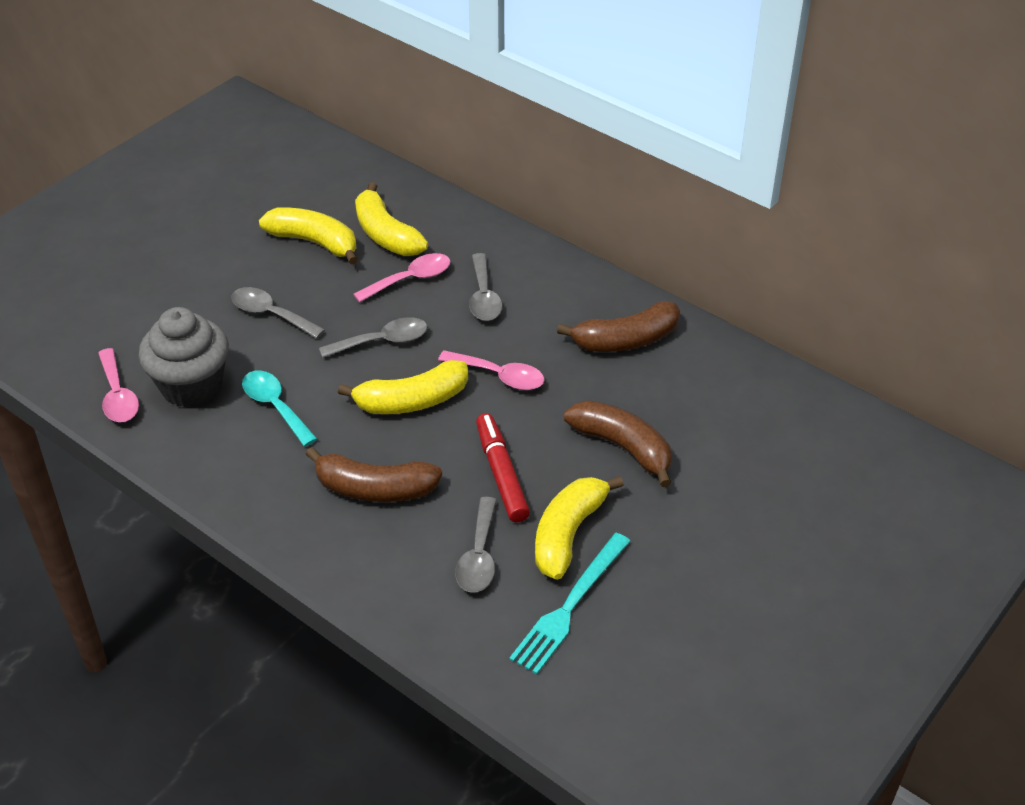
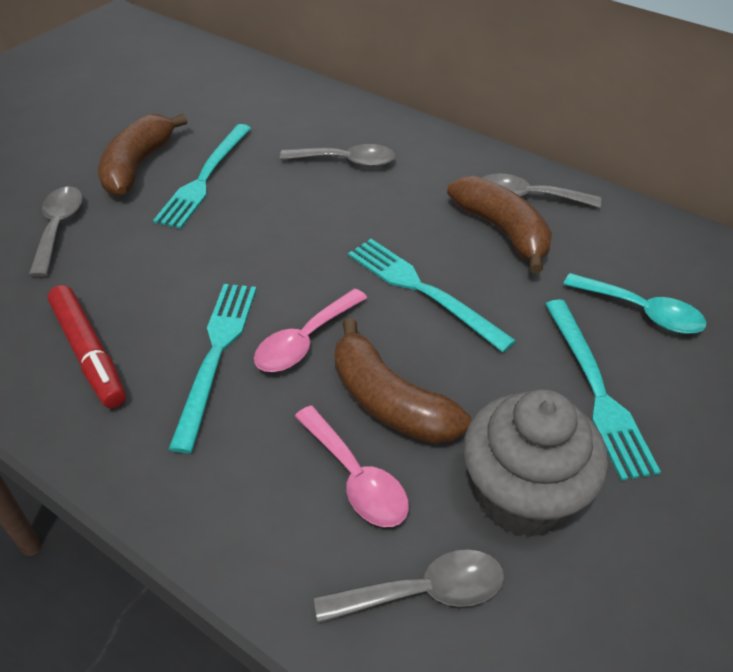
pink spoon: [98,348,139,422] [353,253,450,303] [438,350,545,390] = 3 -> [254,288,367,372] [295,405,409,527] = 2
turquoise fork: [509,533,630,675] = 1 -> [153,124,251,229] [169,284,257,453] [348,239,516,352] [545,300,661,481] = 4
yellow banana: [259,207,358,265] [338,360,468,414] [355,182,428,256] [535,476,624,580] = 4 -> none = 0

